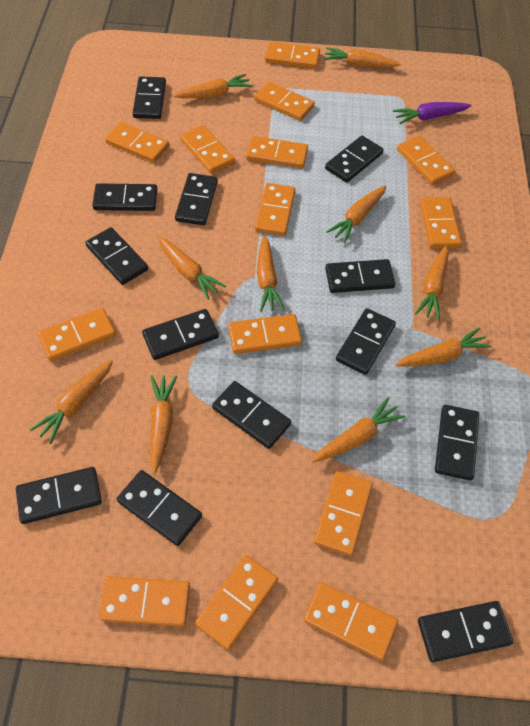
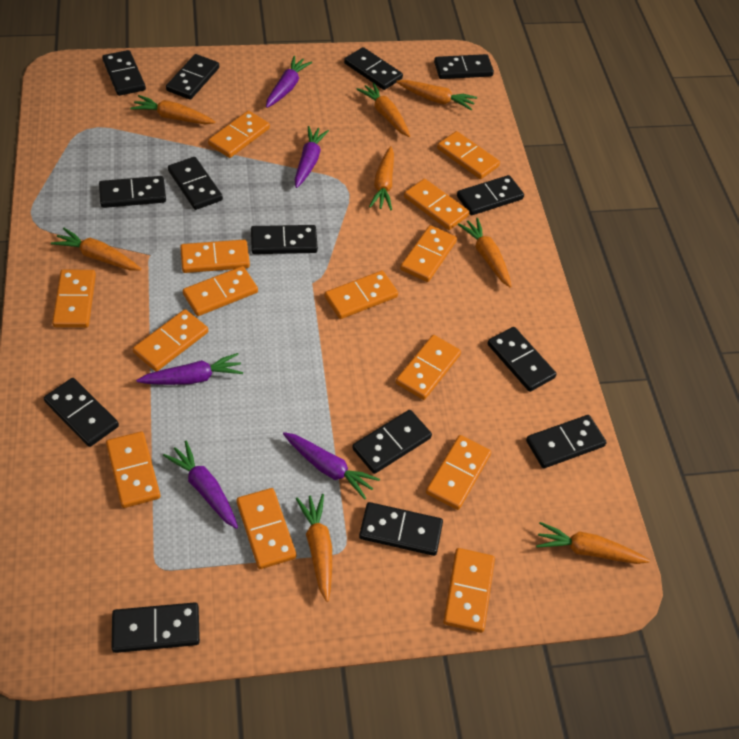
black domino: [16,467,102,524] [85,227,148,285] [92,183,157,211] [117,470,202,546] [133,76,166,119] [142,309,219,360] [175,173,218,225] [212,381,291,449] [325,136,383,183] [325,259,395,293] [336,308,396,375] [418,601,513,662] [435,405,479,480] = 13 -> [44,378,119,447] [99,176,166,208] [102,50,146,96] [111,602,200,653] [166,54,219,100] [168,157,223,210] [251,225,318,254] [344,47,403,90] [352,410,432,474] [359,502,443,556] [434,54,494,79] [457,175,524,215] [488,327,557,392] [526,415,607,468] = 14
orange carrot: [30,360,113,444] [150,375,177,473] [157,236,226,300] [173,74,252,98] [257,235,285,312] [312,397,405,463] [324,47,401,67] [326,185,386,243] [395,327,492,367] [415,245,449,320] = 10 -> [51,228,141,270] [130,95,215,124] [296,494,332,602] [356,82,410,137] [369,146,394,210] [396,80,477,111] [458,218,512,288] [536,522,650,564] = 8
purple carrot: [393,102,472,124] = 1 -> [136,353,243,385] [163,441,238,529] [266,56,312,108] [283,432,380,500] [295,126,329,188] = 5

